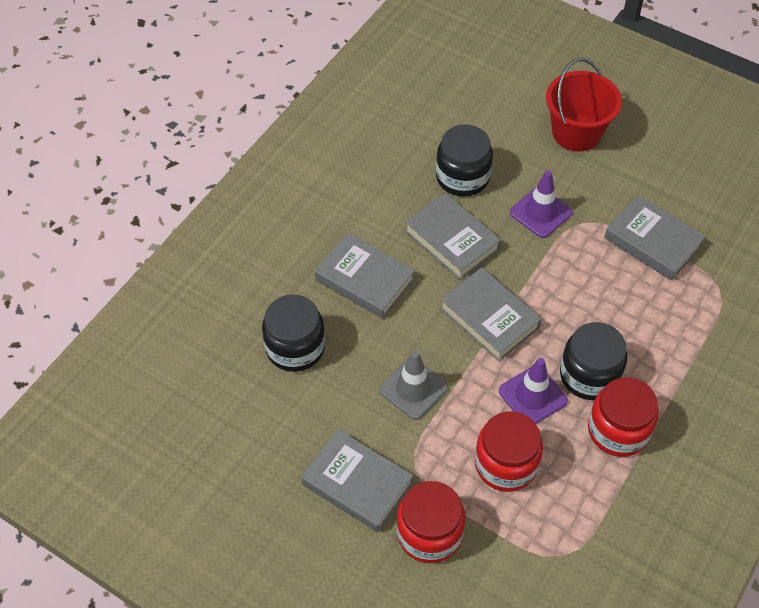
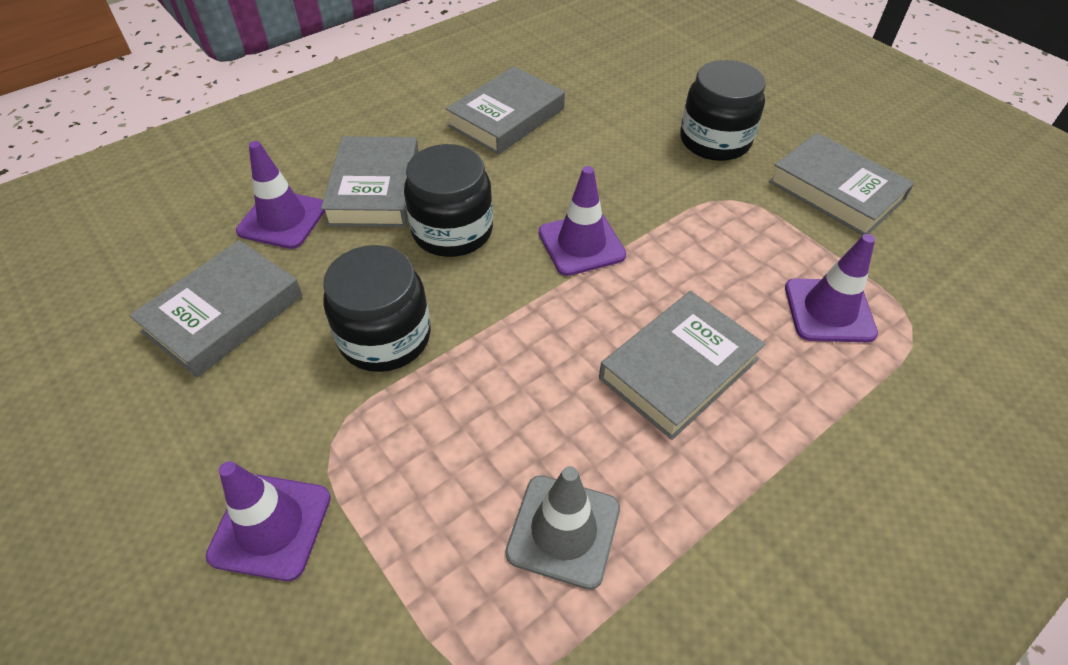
purple traffic cone: [499,358,568,424] [510,170,572,238] = 2 -> [206,461,331,581] [236,141,325,249] [539,166,626,276] [785,234,878,342] = 4
red bucket: [546,58,622,152] = 1 -> none = 0
red jar: [397,481,465,563] [475,411,543,492] [588,377,658,457] = 3 -> none = 0

